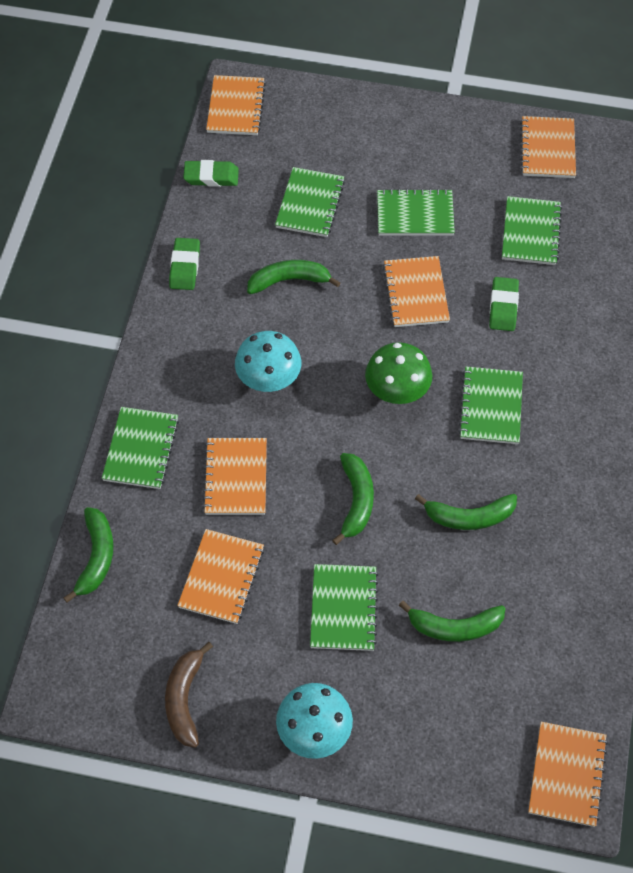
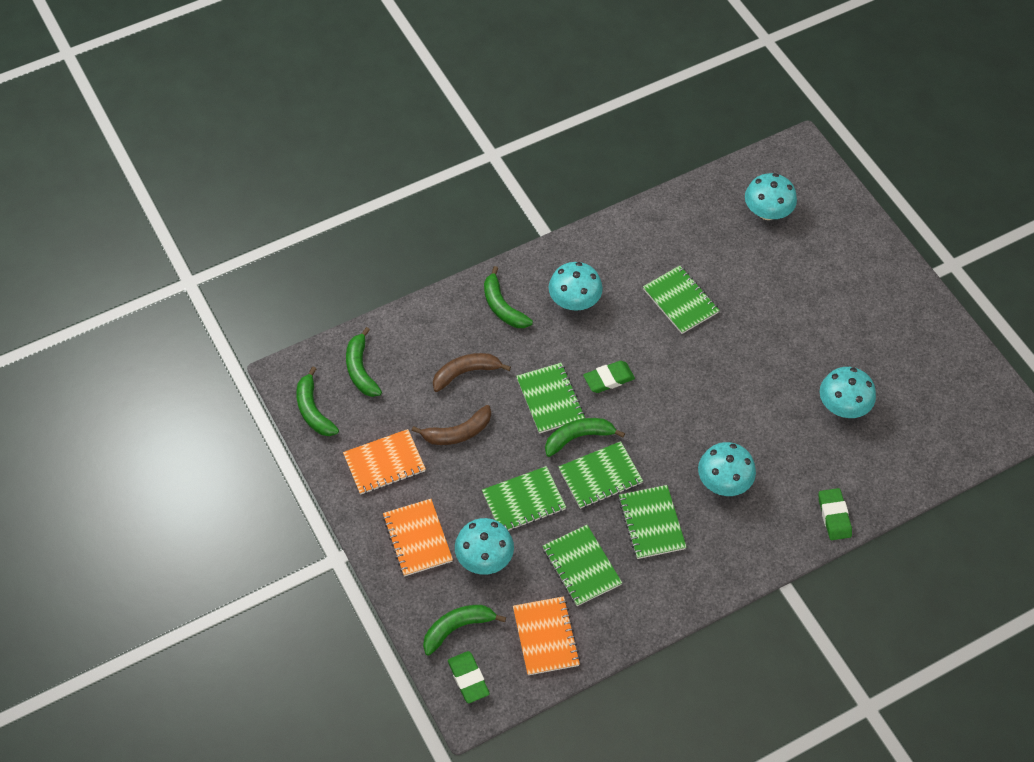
brown banana: [165,642,213,748] = 1 -> [412,405,491,445] [433,353,511,392] = 2
green mushroom: [365,342,432,404] = 1 -> none = 0
orange notebook: [177,529,264,624] [203,438,267,515] [206,75,266,135] [383,256,450,327] [520,116,576,178] [528,722,608,827] = 6 -> [343,429,426,495] [383,499,453,576] [513,596,580,675] = 3
turquoise mushroom: [235,331,301,392] [276,683,353,759] = 2 -> [455,518,514,575] [549,262,603,311] [698,442,756,496] [745,173,797,220] [820,367,876,418] = 5

